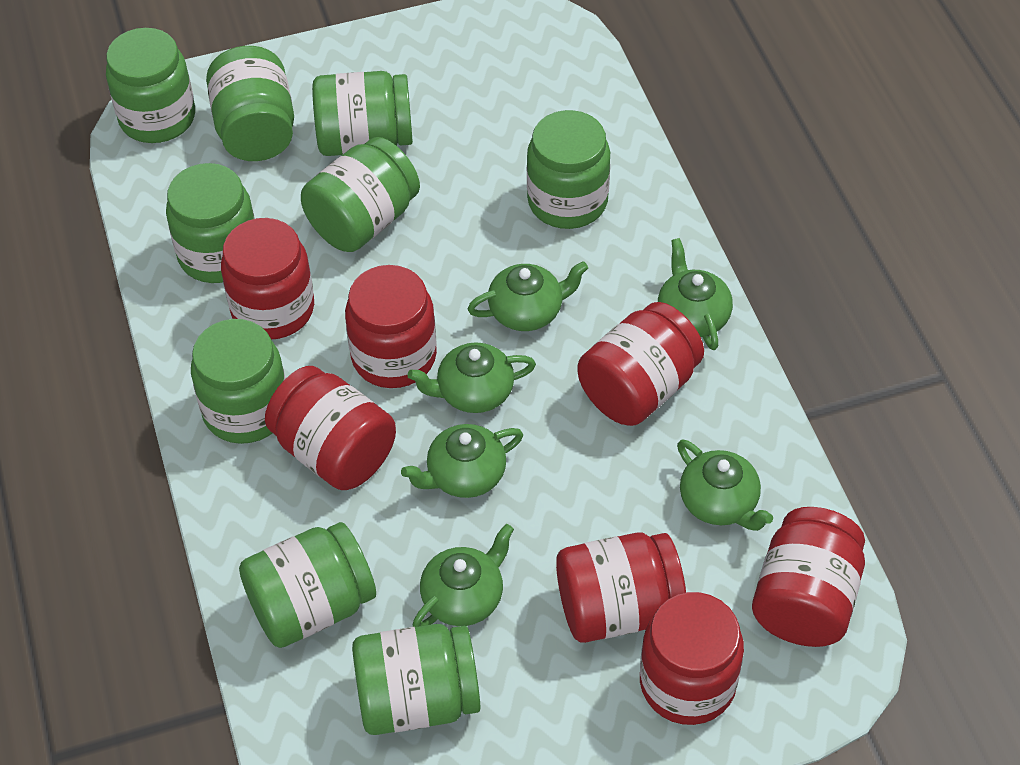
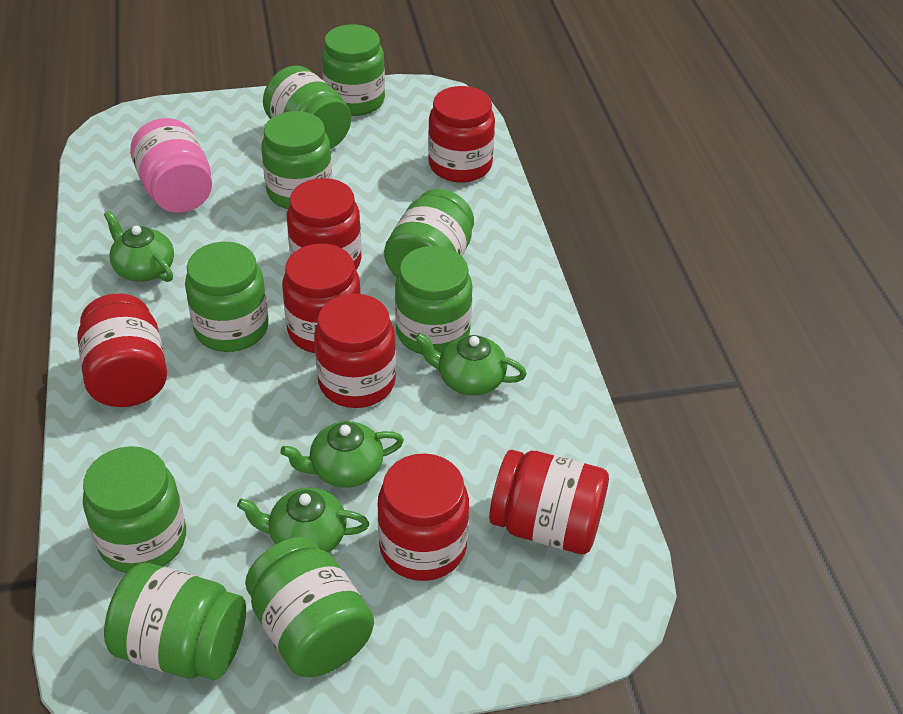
green teapot: [401,424,523,498] [407,342,536,413] [413,524,514,627] [468,261,588,331] [658,238,733,350] [677,440,773,531] = 6 -> [104,210,174,282] [237,488,369,553] [280,421,404,488] [415,333,527,396] = 4
pink jar: none = 0 -> [130,118,212,213] = 1

